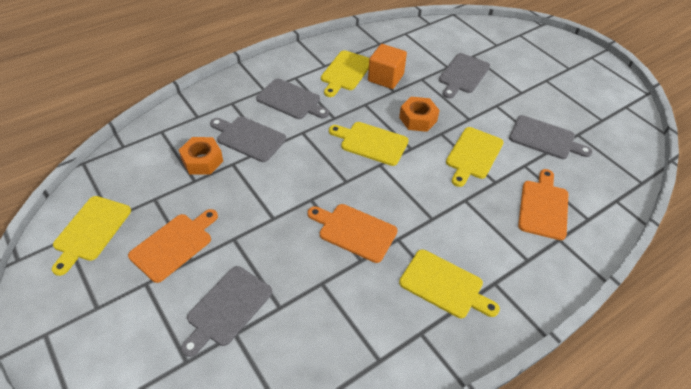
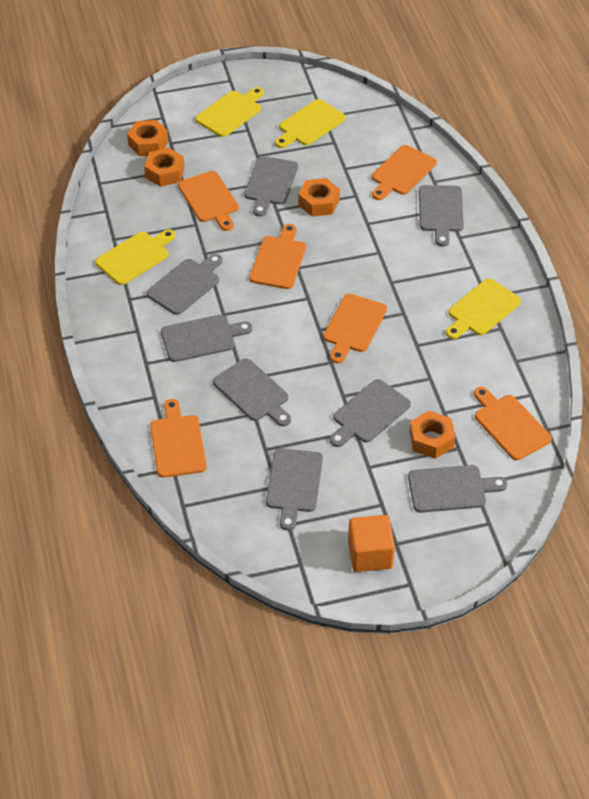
grey cutting board: [181,266,272,357] [210,116,286,162] [256,78,329,119] [439,53,490,99] [509,115,592,159] = 5 -> [146,254,222,315] [161,315,252,362] [213,358,291,426] [244,156,298,217] [266,448,323,531] [330,379,411,447] [408,465,507,513] [419,185,464,247] = 8
orange cutting board: [128,209,218,283] [308,204,398,263] [518,169,568,240] = 3 -> [150,399,207,478] [178,171,239,231] [249,224,306,289] [323,294,387,364] [372,145,437,200] [474,387,552,460] = 6
orange nut: [179,137,223,175] [399,97,440,132] = 2 -> [127,120,168,156] [144,148,185,187] [299,178,340,217] [409,411,455,459] = 4
yellow cutting board: [52,196,131,276] [321,50,370,97] [329,122,408,166] [399,249,500,318] [446,127,504,187] = 5 -> [95,229,176,285] [195,87,264,137] [275,99,346,148] [446,279,521,339] = 4

